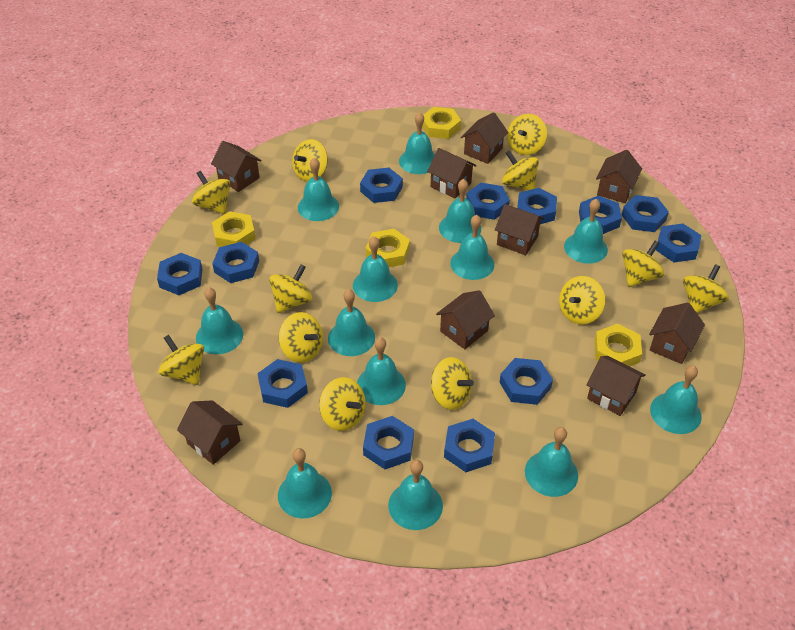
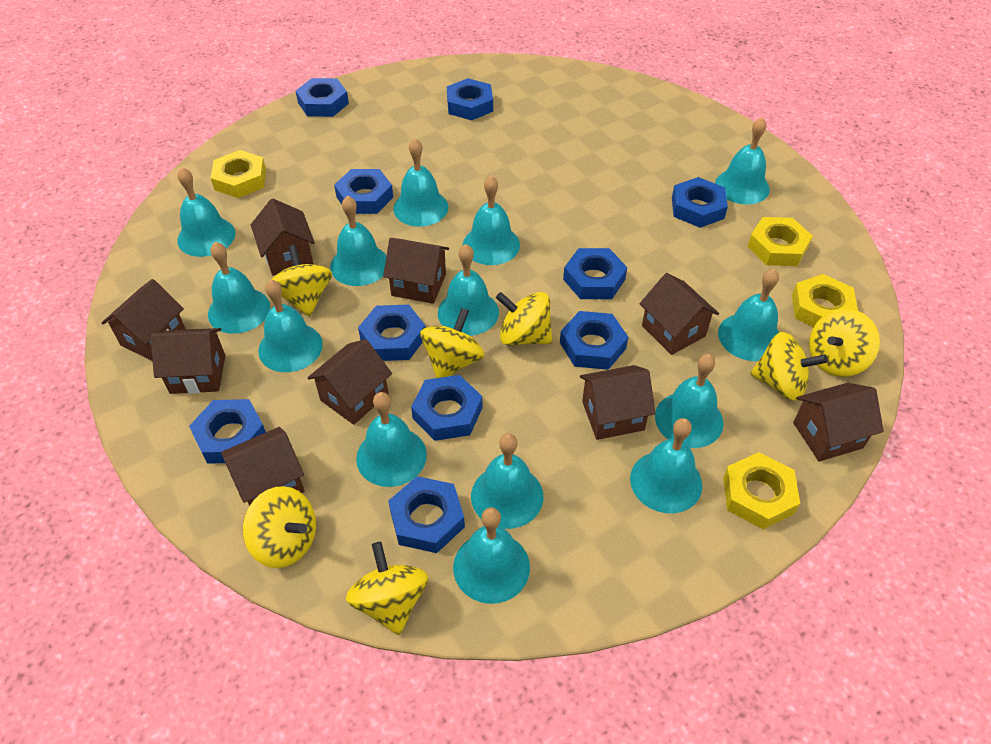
blue nut: [157,253,202,295] [212,242,259,283] [257,359,308,408] [360,168,403,203] [363,416,414,469] [444,419,495,472] [466,183,510,220] [499,358,553,405] [517,188,557,224] [579,196,622,234] [622,195,669,232] [656,224,701,262] = 12 -> [189,399,266,464] [296,78,349,117] [334,169,393,214] [358,305,425,361] [388,476,465,553] [411,375,483,441] [447,78,493,120] [560,311,628,370] [563,248,627,299] [672,177,728,228] = 10
turquoise bell: [196,288,243,354] [278,448,332,518] [298,158,339,221] [328,289,375,356] [353,236,398,302] [357,337,406,405] [388,460,443,530] [399,112,435,174] [439,179,481,243] [450,215,495,280] [525,427,578,497] [564,199,608,264] [650,365,702,434] = 13 -> [177,167,235,257] [208,242,270,334] [258,280,323,372] [330,196,386,286] [356,392,427,487] [393,138,448,227] [438,244,499,336] [453,507,530,604] [463,176,520,265] [471,433,543,529] [630,418,702,513] [655,354,724,448] [715,117,770,205] [718,269,779,361] = 14
yellow spinning top: [159,335,204,385] [192,171,231,214] [269,265,312,313] [279,312,323,363] [292,139,328,181] [319,377,366,431] [431,357,474,410] [502,150,539,190] [507,114,547,155] [559,276,605,324] [622,241,664,287] [683,264,729,313] = 12 -> [243,486,316,568] [271,245,332,317] [346,542,428,635] [420,308,484,378] [496,292,553,346] [750,332,828,401] [809,309,880,377] = 7

